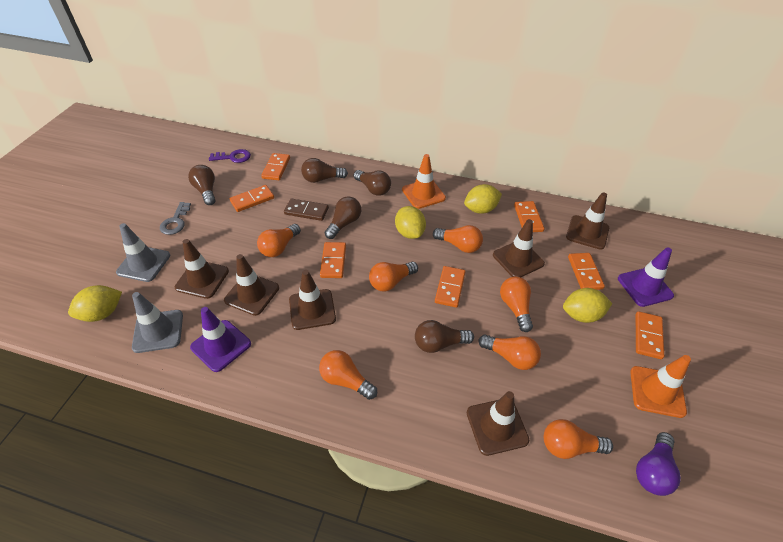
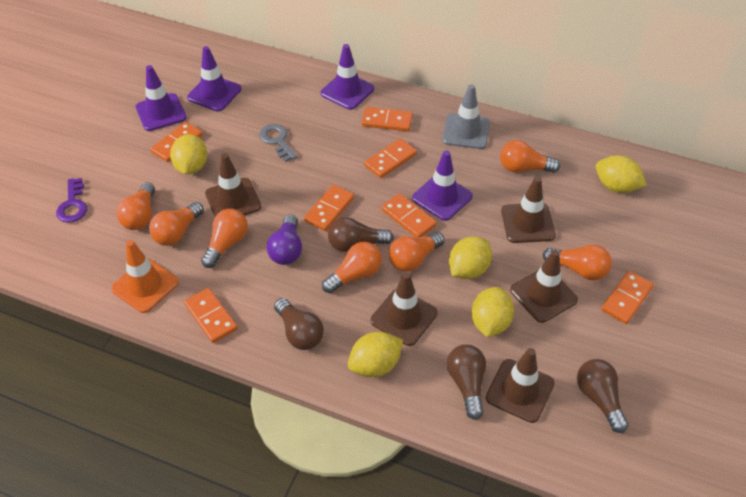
brown domino: [284,199,329,221] = 1 -> none = 0
brown light bulb: [188,165,215,205] [301,158,348,183] [325,196,361,239] [354,170,391,196] [415,320,474,353] = 5 -> [274,298,324,350] [328,217,394,252] [447,344,486,420] [577,359,629,433] = 4
brown traffic cone: [175,239,229,299] [224,254,279,316] [289,270,336,330] [466,391,529,456] [493,219,545,277] [566,192,609,250] = 6 -> [205,153,261,217] [371,272,438,346] [486,348,555,423] [501,177,556,243] [510,250,578,323] = 5
grey traffic cone: [116,223,170,282] [132,292,183,353] = 2 -> [443,84,490,149] = 1
orange traffic cone: [402,154,446,209] [630,355,691,418] = 2 -> [111,240,179,313] = 1
purple traffic cone: [190,307,251,372] [618,247,674,307] = 2 -> [135,65,187,131] [187,46,241,112] [320,44,374,110] [412,151,473,221] = 4
yellow lemon: [68,285,122,322] [395,206,426,239] [464,184,502,214] [563,288,612,323] = 4 -> [170,134,207,174] [348,332,403,377] [449,236,492,279] [471,287,514,337] [596,155,646,193] = 5

